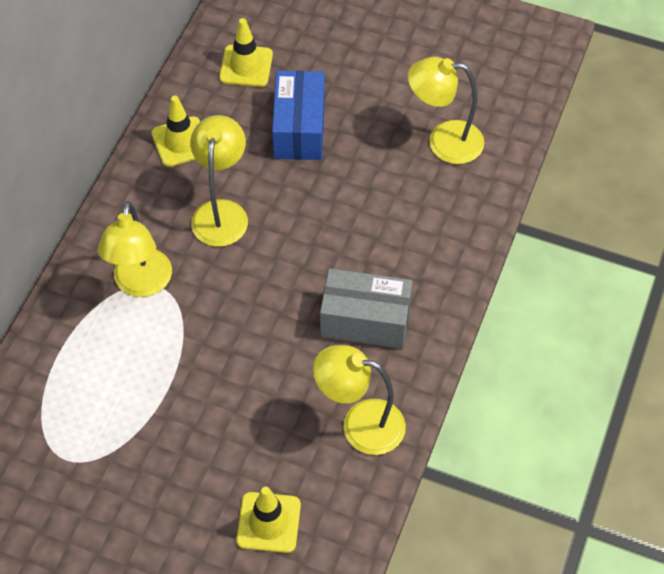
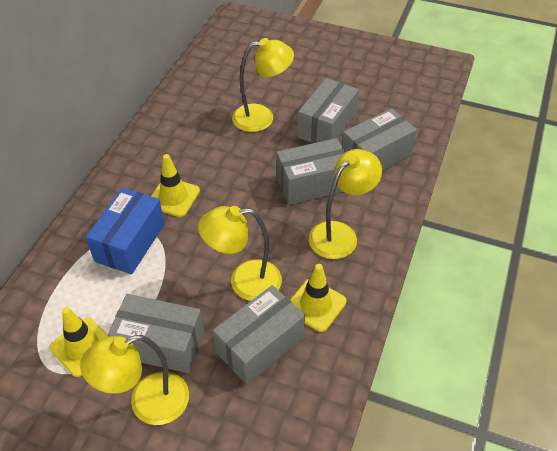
grey box: [320,268,412,349] = 1 -> [108,294,204,373] [213,285,305,385] [276,138,346,205] [297,78,359,143] [342,108,417,171] = 5

